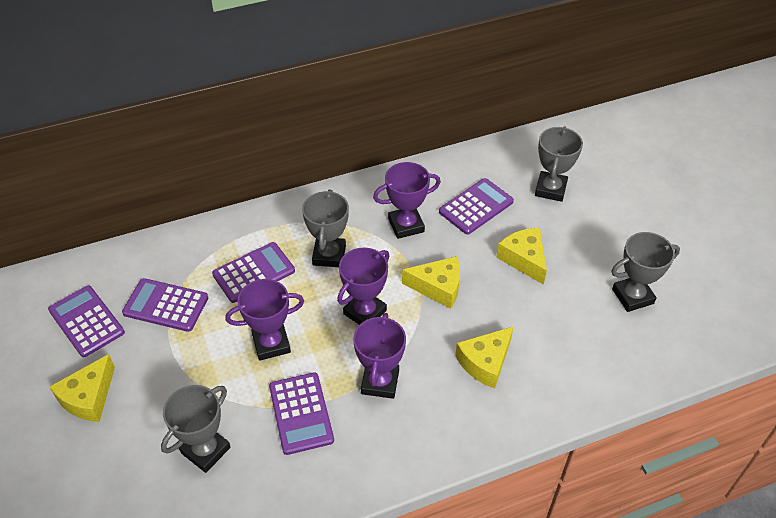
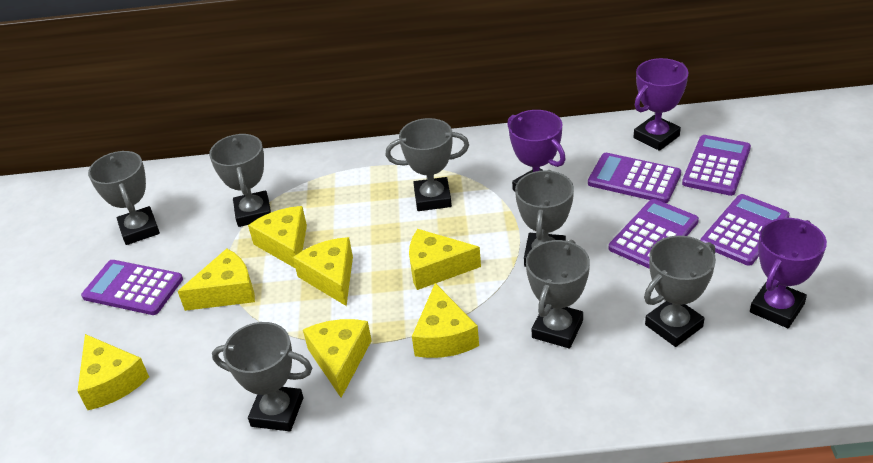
grey trophy: [161,385,231,473] [302,189,349,267] [535,126,583,202] [611,232,680,312] = 4 -> [88,151,160,245] [209,134,271,227] [212,322,312,431] [386,118,469,211] [515,170,574,267] [526,240,590,348] [644,236,716,347] = 7
purple trophy: [225,279,304,361] [337,247,389,325] [353,313,406,399] [373,162,441,239] = 4 -> [507,110,566,191] [634,58,689,151] [750,218,827,328] = 3
yellow cheese: [49,354,115,422] [402,256,460,309] [455,326,514,388] [496,227,547,285] = 4 -> [77,334,149,410] [178,249,255,311] [248,206,307,269] [293,237,353,306] [303,319,372,398] [409,229,481,290] [412,283,479,358] = 7

